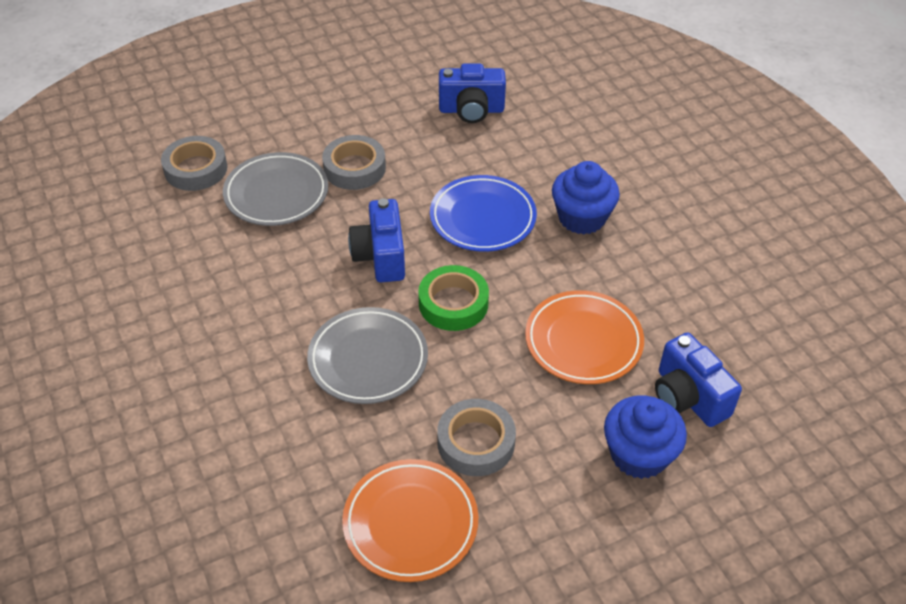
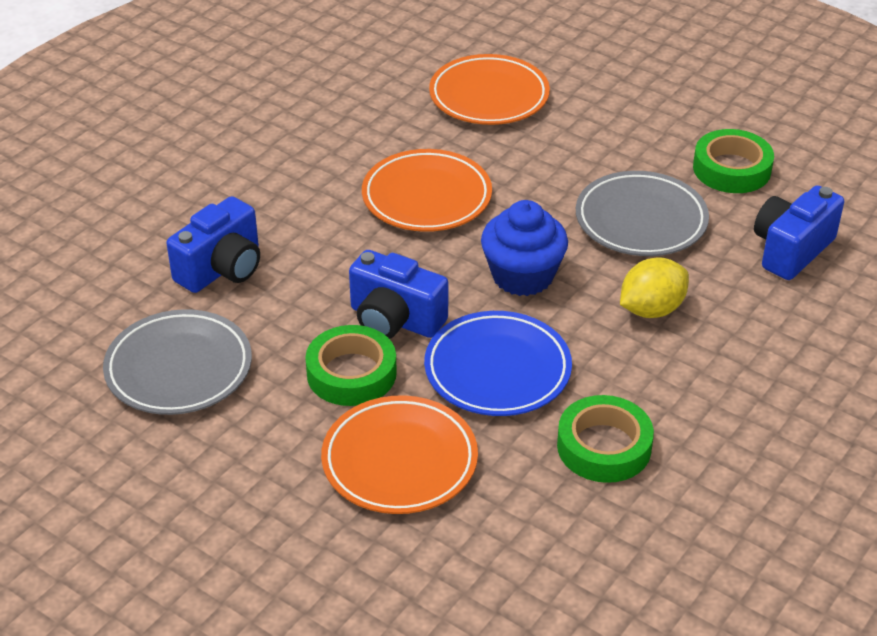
blue cupcake: [552,161,620,234] [604,396,687,479] = 2 -> [481,200,568,296] = 1
green tape: [418,265,489,331] = 1 -> [305,325,397,406] [557,395,654,483] [693,129,774,193] = 3
grey tape: [161,136,227,191] [322,135,386,190] [437,399,516,476] = 3 -> none = 0
orange plate: [342,459,478,582] [525,290,644,384] = 2 -> [321,395,478,514] [362,149,492,232] [429,54,550,125] = 3
yellow lemon: none = 0 -> [620,257,689,318] = 1

